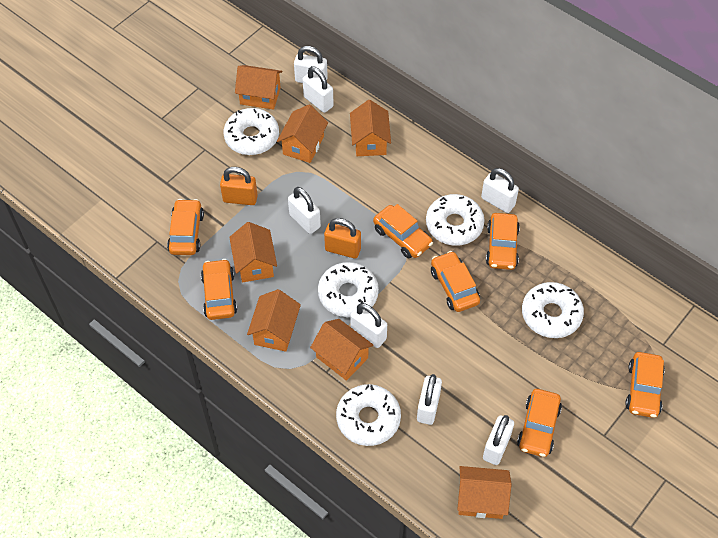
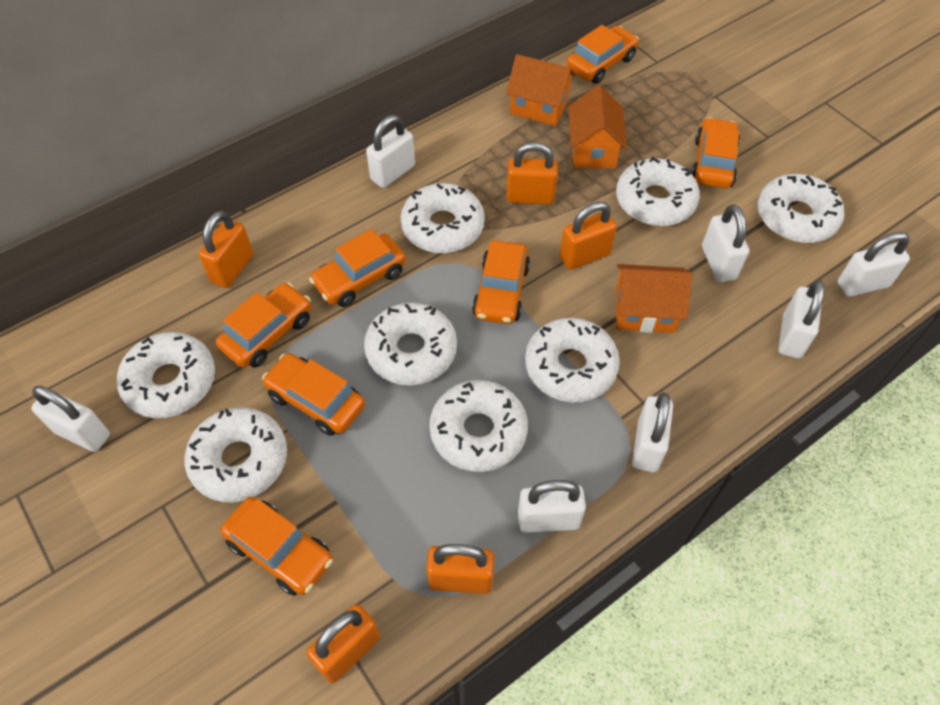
orange house: [229,222,277,282] [235,65,282,110] [247,289,301,352] [277,105,328,163] [310,319,373,381] [350,100,391,156] [457,466,511,519] = 7 -> [506,54,576,126] [568,85,627,168] [616,264,692,333] = 3
orange padlock: [220,167,258,205] [324,218,361,259] = 2 -> [199,211,253,288] [306,604,380,683] [426,544,494,594] [506,142,558,205] [560,201,617,270] = 5
white donut: [224,108,279,155] [318,262,379,317] [336,384,401,446] [426,194,485,246] [522,282,584,338] = 5 -> [117,332,215,418] [184,407,287,502] [364,302,457,385] [400,183,485,253] [429,380,528,472] [525,318,620,402] [616,157,700,226] [758,174,844,243] = 8

